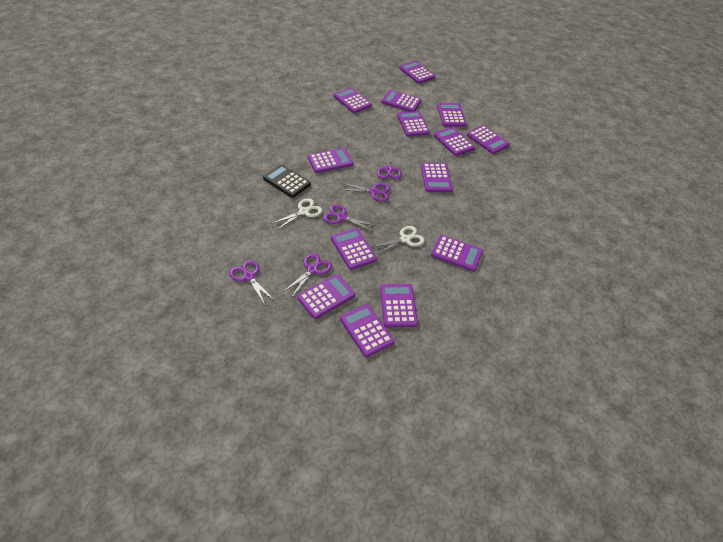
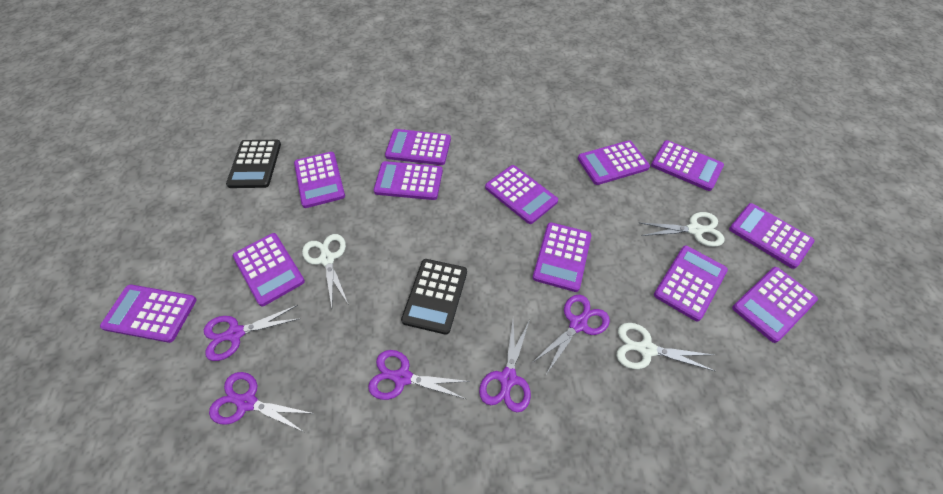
black calculator: [263,164,311,198] = 1 -> [226,140,281,188] [401,259,467,335] = 2
purple calculator: [297,274,355,319] [308,148,353,173] [331,228,377,270] [334,88,372,113] [340,304,394,357] [380,284,418,327] [381,90,422,112] [397,111,430,137] [399,61,435,84] [421,163,453,192] [431,235,483,271] [434,127,475,156] [437,103,467,127] [467,125,510,154] = 14 -> [100,285,196,343] [233,233,305,306] [294,152,345,208] [374,161,443,200] [385,129,451,165] [485,165,558,224] [533,222,591,292] [578,141,650,185] [651,140,724,191] [654,246,728,321] [729,203,815,269] [732,267,818,343] = 12
white scissors: [271,198,323,230] [373,226,425,255] = 2 -> [302,234,349,308] [616,323,716,372] [640,212,725,247] = 3

